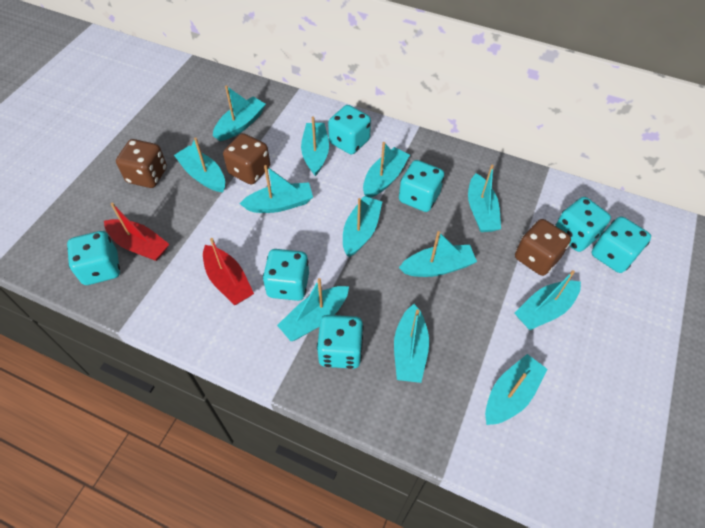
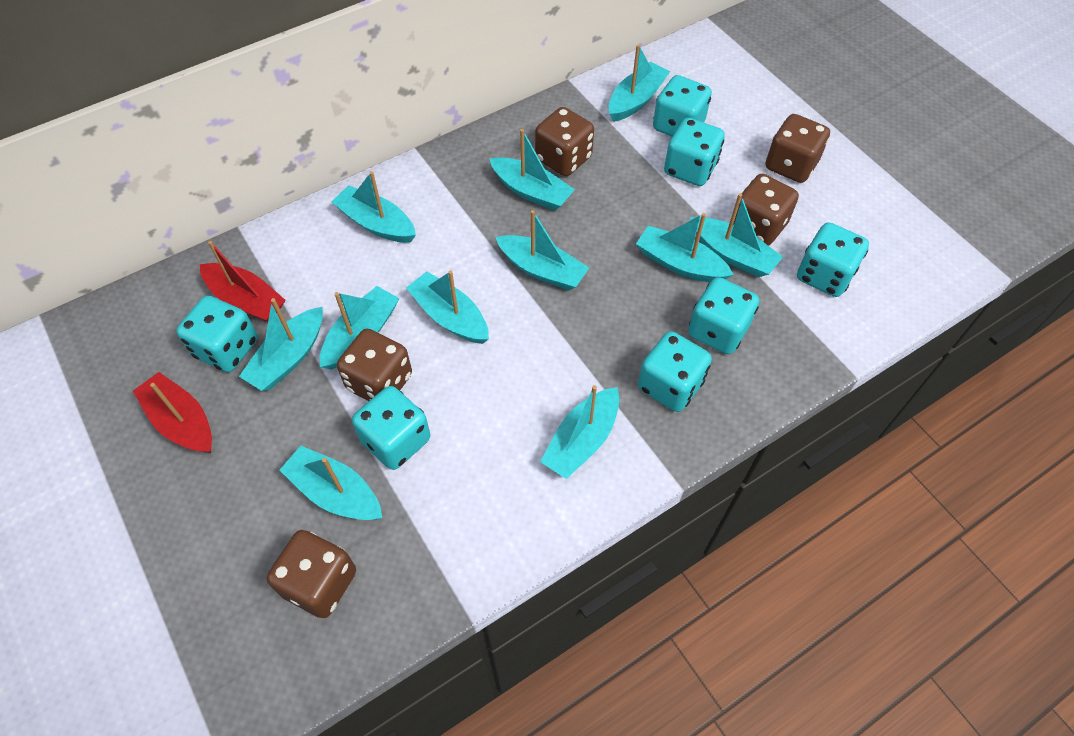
brown dice: [116,139,167,188] [223,133,270,185] [515,219,571,276] = 3 -> [267,530,356,618] [337,329,412,401] [535,107,594,176] [734,174,799,246] [766,114,830,183] = 5
turquoise boat: [174,138,225,192] [213,85,266,141] [239,165,313,213] [277,278,349,341] [301,116,329,176] [343,196,382,257] [363,142,410,198] [394,304,429,383] [399,231,477,277] [468,164,501,232] [485,354,547,425] [515,270,581,330] = 12 -> [239,298,323,391] [280,446,382,520] [320,286,399,370] [332,171,416,243] [406,270,489,344] [489,129,575,211] [496,210,589,290] [540,385,619,479] [609,45,670,122] [636,213,734,282] [690,193,783,277] = 11

